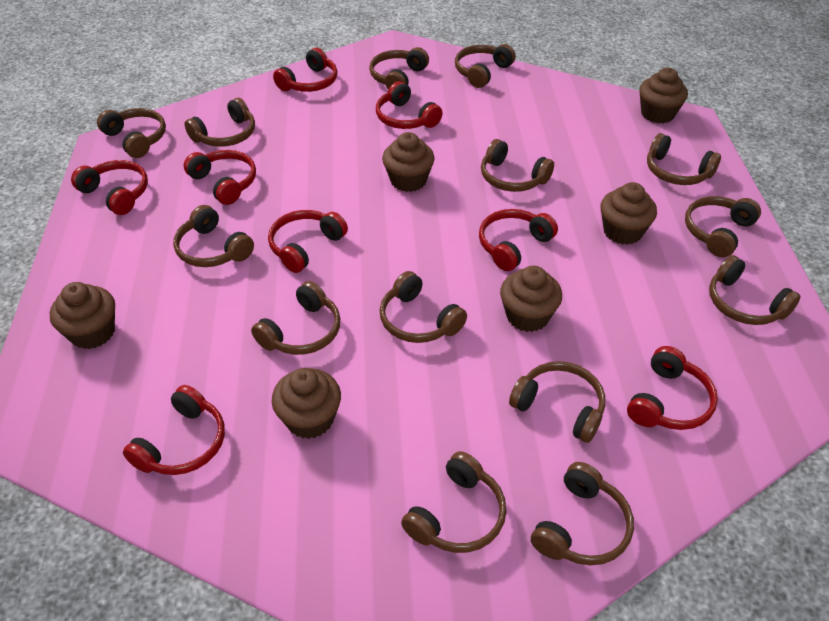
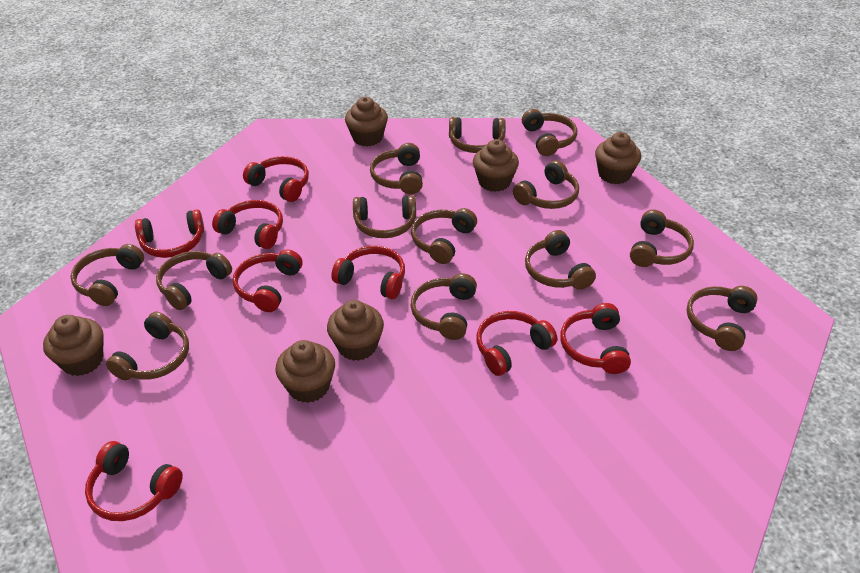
brown headphones: [97,108,166,158] [173,205,254,267] [185,98,255,147] [251,281,340,355] [369,47,429,90] [380,271,467,343] [401,451,507,553] [455,44,516,88] [481,139,554,192] [509,361,605,443] [531,462,634,565] [647,133,721,185] [685,196,761,257] [709,255,800,325] = 14 -> [70,244,144,306] [106,312,189,380] [156,251,232,310] [353,195,416,238] [370,143,423,194] [410,273,477,340] [411,208,477,264] [449,117,505,153] [513,160,579,209] [522,109,577,156] [525,230,596,290] [630,210,694,267] [687,286,758,351] = 13

